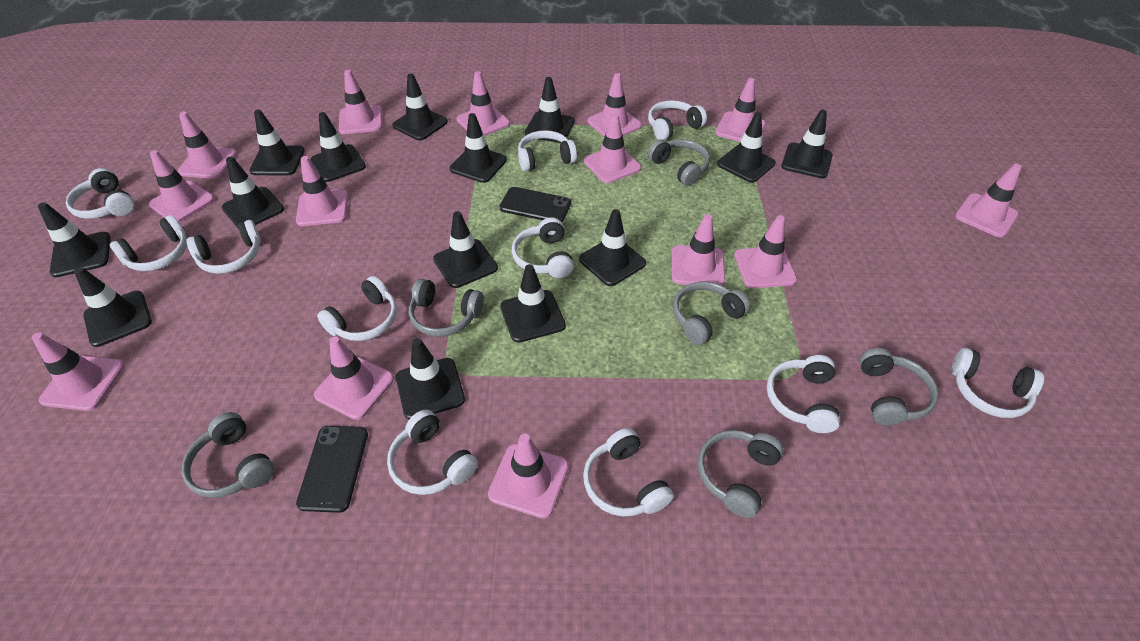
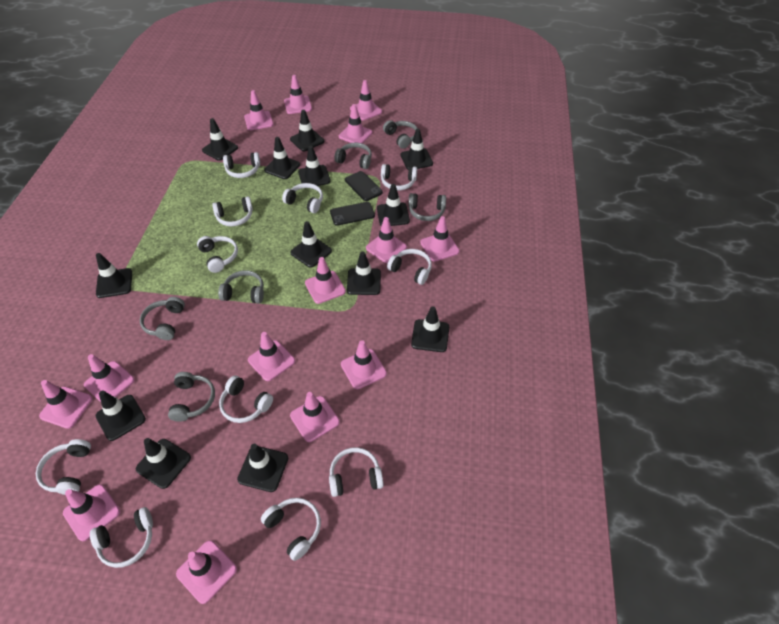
black traffic cone: [38,202,110,277] [74,267,152,347] [222,157,284,229] [249,110,305,176] [310,112,366,182] [392,73,448,140] [396,338,465,419] [433,211,498,288] [450,113,507,183] [500,264,566,343] [525,77,575,143] [579,209,646,286] [717,112,776,183] [781,109,833,178] = 14 -> [96,253,132,298] [96,391,146,441] [136,438,191,489] [202,118,238,161] [237,444,288,492] [264,137,300,179] [290,110,324,152] [290,221,332,268] [298,146,330,186] [347,251,381,295] [377,184,410,226] [400,129,433,170] [411,306,449,352] = 13

